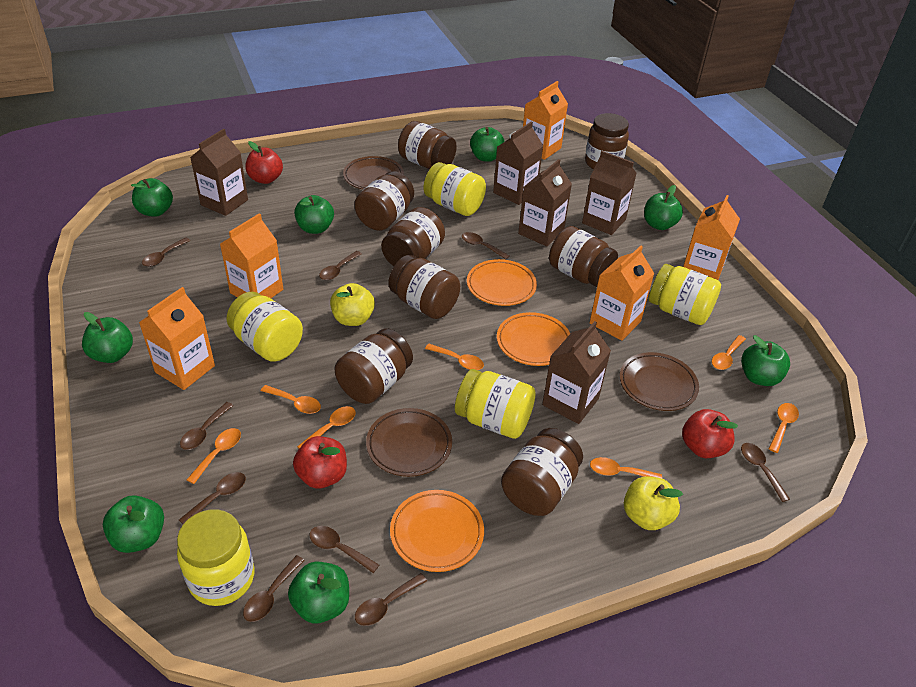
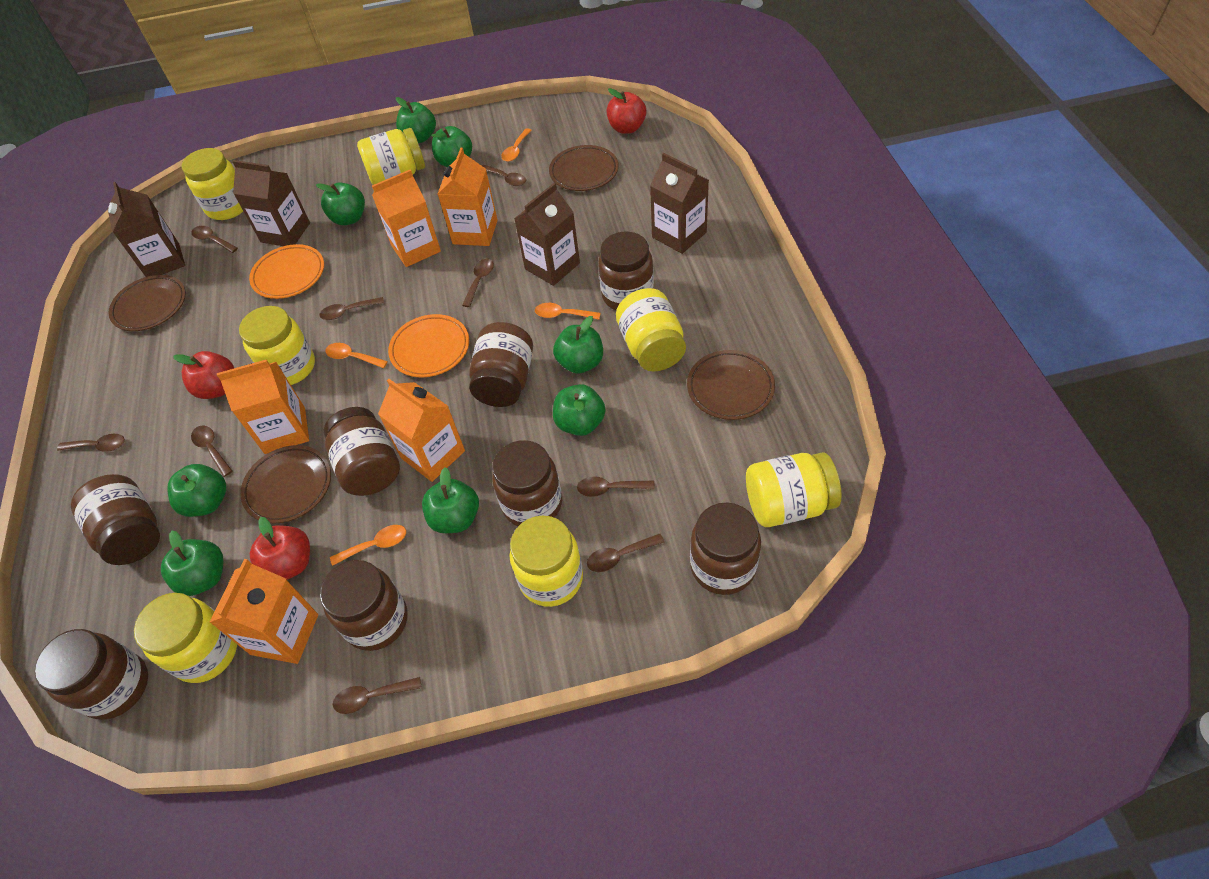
brown carton: [190,129,248,216] [493,122,543,205] [518,159,572,247] [542,321,611,424] [582,151,637,235] = 5 -> [107,182,185,277] [232,160,310,246] [514,183,580,286] [650,153,709,254] = 4
brown plate: [343,156,404,190] [366,408,452,477] [620,352,699,411] = 3 -> [108,275,186,331] [240,445,331,523] [549,145,619,191] [687,350,775,420] = 4
orange plate: [390,490,484,572] [467,259,537,306] [497,312,570,366] = 3 -> [249,244,324,299] [388,314,469,377] = 2
orange spoon: [187,428,241,484] [261,385,321,414] [297,406,356,448] [425,344,484,370] [590,457,662,478] [712,335,746,370] [769,403,799,453] = 7 -> [325,343,388,368] [330,525,406,566] [501,128,532,162] [535,303,601,320] = 4
yellow apple: [330,283,375,326] [624,476,683,530] = 2 -> none = 0
yellow jar: [177,509,255,606] [226,292,303,362] [424,162,486,216] [455,369,536,439] [649,264,721,325] = 5 -> [134,593,237,683] [182,148,243,220] [239,306,315,385] [357,128,425,185] [510,515,583,607] [616,288,686,371] [746,452,842,527] = 7

